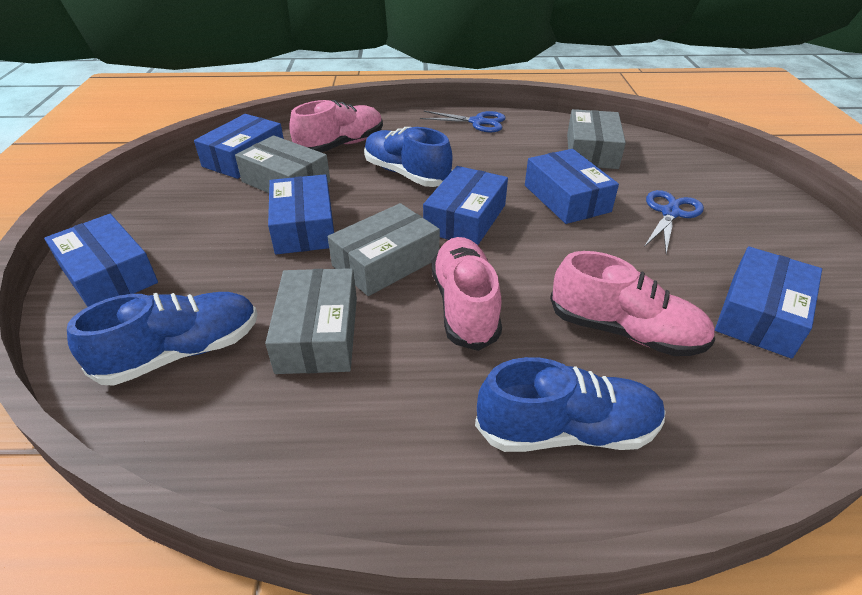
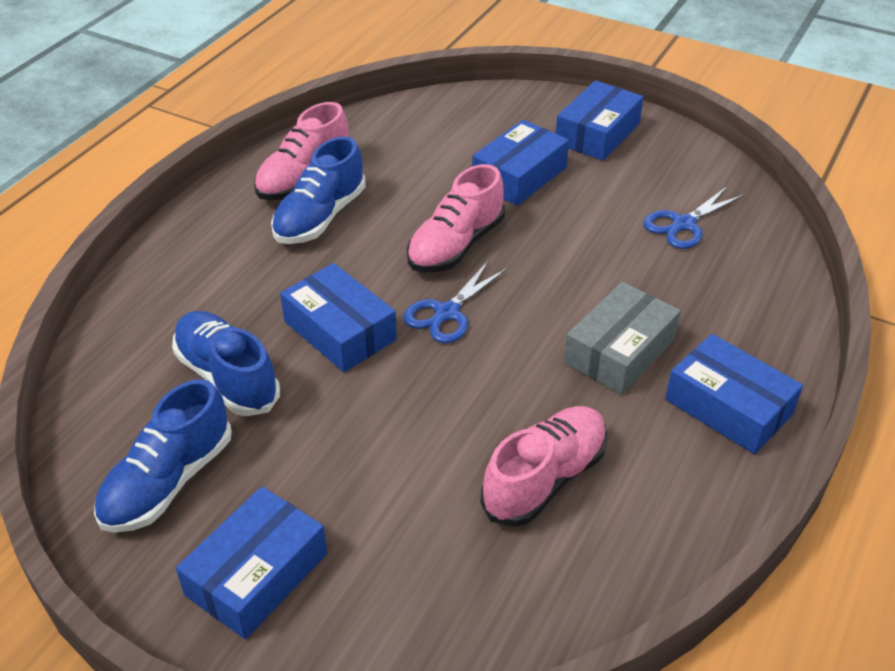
blue box: [44,214,158,307] [194,114,284,179] [268,174,334,255] [423,166,508,245] [525,149,619,224] [715,246,822,359] = 6 -> [176,487,327,639] [280,263,397,372] [472,120,569,206] [556,80,643,161] [665,334,803,454] = 5
grey box: [235,135,330,193] [265,268,357,374] [328,203,440,296] [567,109,626,169] = 4 -> [564,282,681,395] = 1

